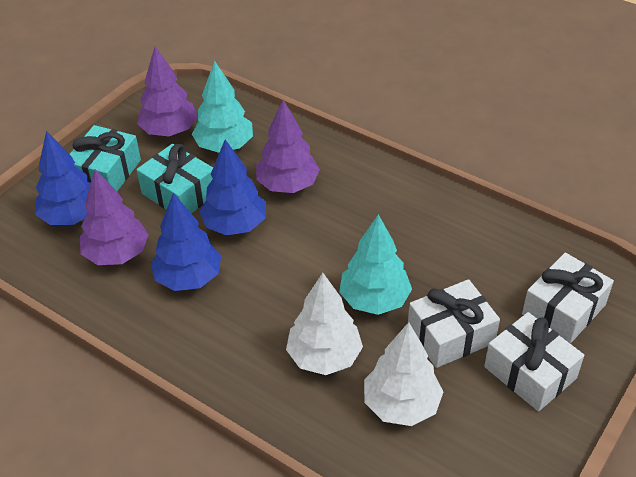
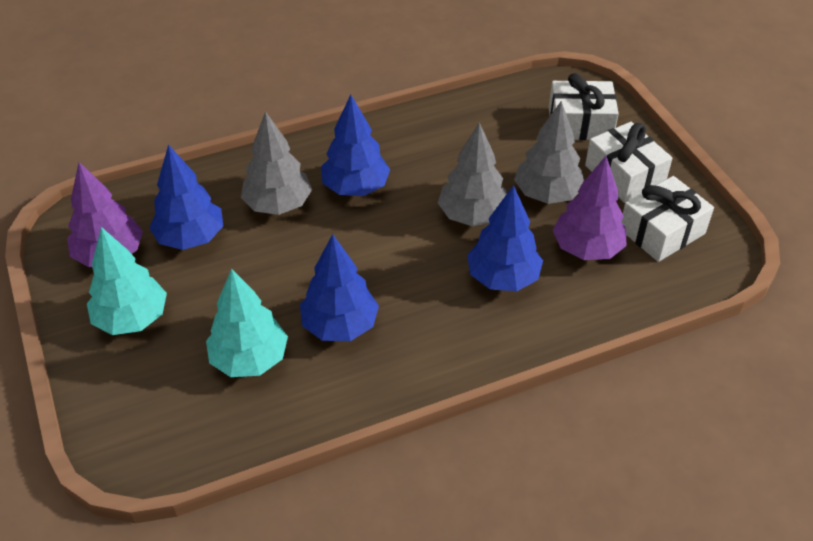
blue tree: [35,131,91,225] [151,193,221,291] [200,140,266,236] = 3 -> [149,144,223,250] [300,234,379,341] [321,95,390,196] [467,185,543,291] = 4
grey tree: none = 0 -> [241,111,312,215] [438,122,507,226] [514,101,584,204] = 3
purple tree: [80,169,149,265] [137,47,198,136] [256,100,320,193] = 3 -> [67,162,143,267] [553,156,627,260] = 2
turquoise gift: [70,125,141,191] [136,144,213,213] = 2 -> none = 0
white tree: [286,273,363,375] [364,322,443,426] = 2 -> none = 0

